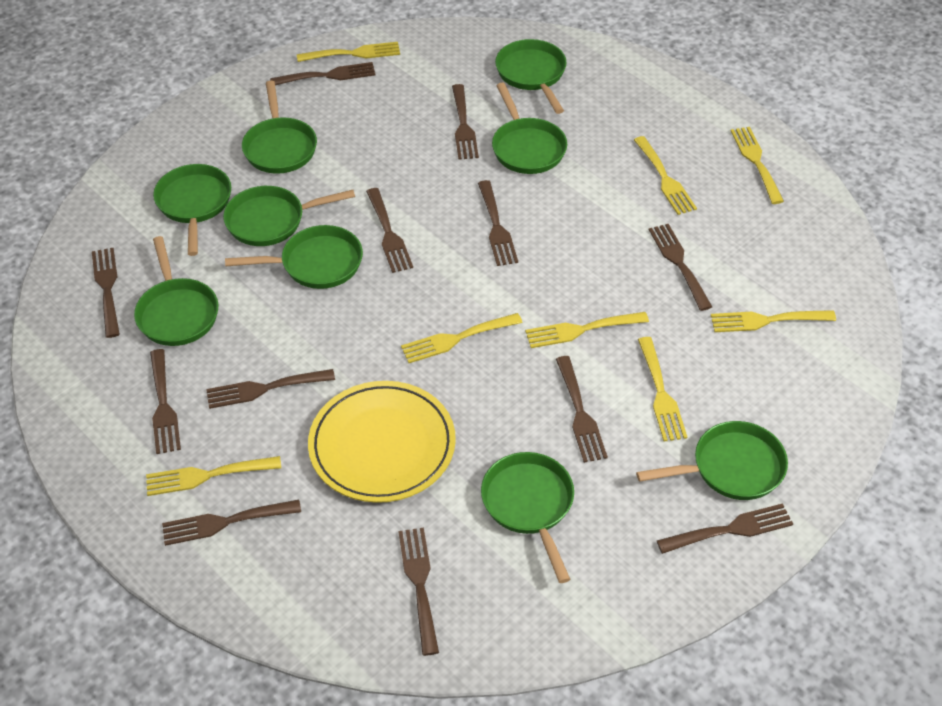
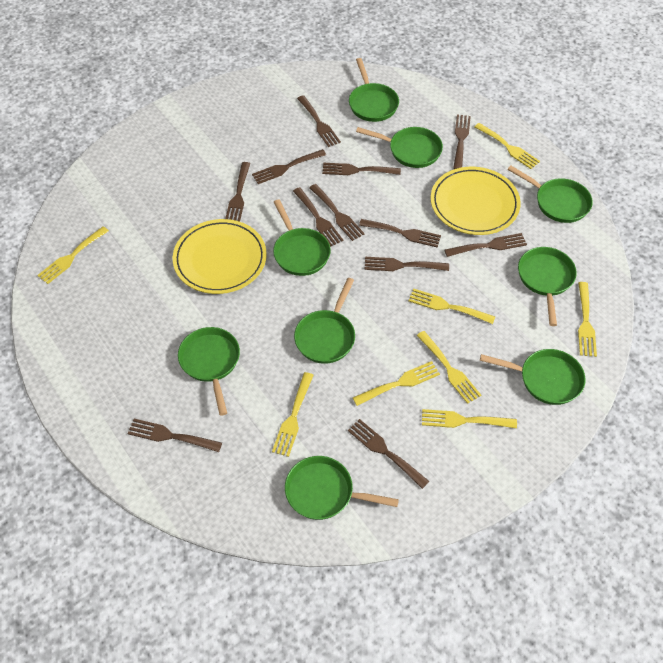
yellow plate: [308,381,456,503] = 1 -> [173,219,267,294] [431,167,521,235] = 2

